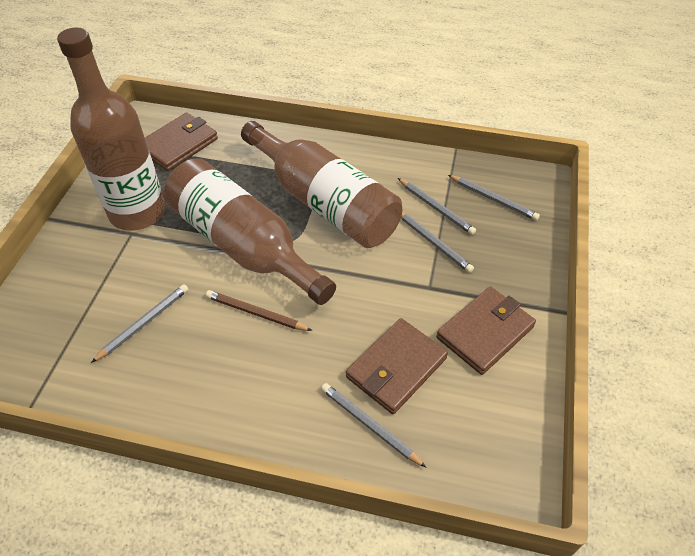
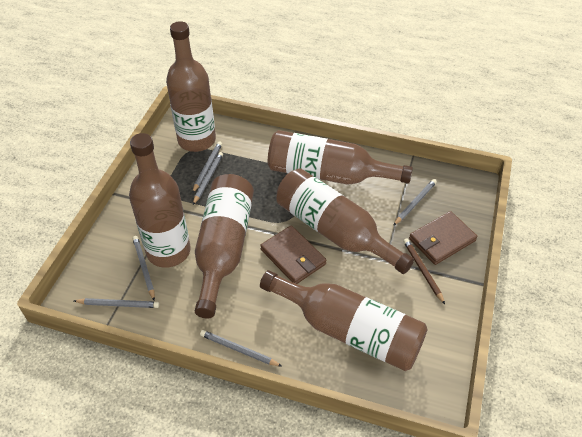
brown bottle: [57,27,165,231] [164,158,336,305] [241,121,402,248] = 3 -> [129,133,191,268] [166,21,216,152] [195,174,254,318] [260,270,428,371] [268,130,413,185] [276,169,414,274] = 6
brown wallet: [145,113,218,171] [346,318,448,414] [436,286,536,375] = 3 -> [260,225,327,284] [409,211,477,265] = 2
grey pencil: [91,284,189,363] [321,383,426,467] [398,178,476,235] [401,212,474,273] [448,175,540,221] = 5 -> [74,298,159,308] [133,236,155,301] [192,142,222,193] [193,152,223,205] [200,330,282,367] [393,179,437,226] = 6

